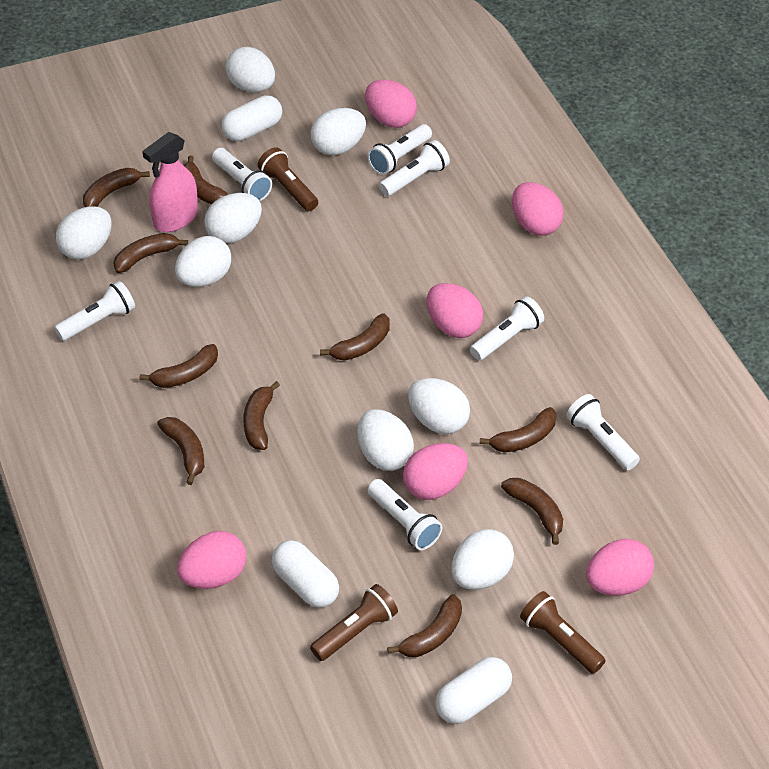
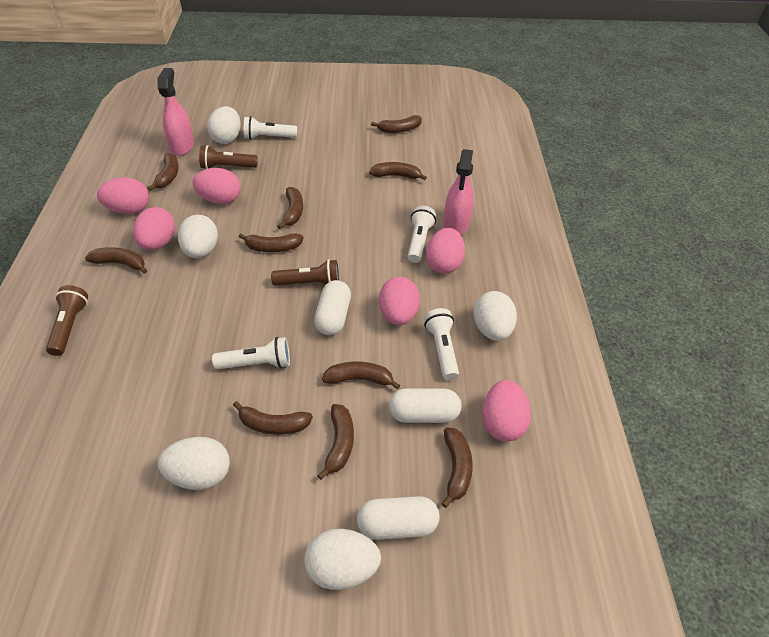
pink spray bottle: [142,132,198,232] = 1 -> [158,68,194,156] [443,149,474,235] = 2
white egg: [56,206,112,260] [175,236,231,287] [204,193,262,243] [226,47,275,92] [310,108,366,155] [357,409,414,471] [408,378,470,434] [451,529,514,590] = 8 -> [158,437,230,490] [178,214,218,258] [207,106,241,144] [305,529,381,590] [473,291,517,341] = 5
white flashlight: [54,281,135,341] [212,148,272,201] [368,124,432,175] [368,479,442,550] [379,140,450,196] [470,296,544,360] [566,394,640,470] = 7 -> [212,337,290,370] [244,116,297,140] [407,206,436,263] [424,308,459,380] = 4

